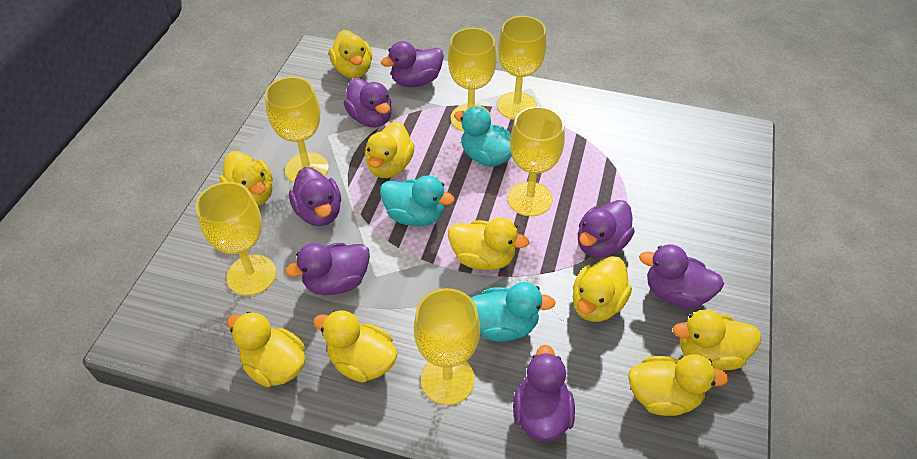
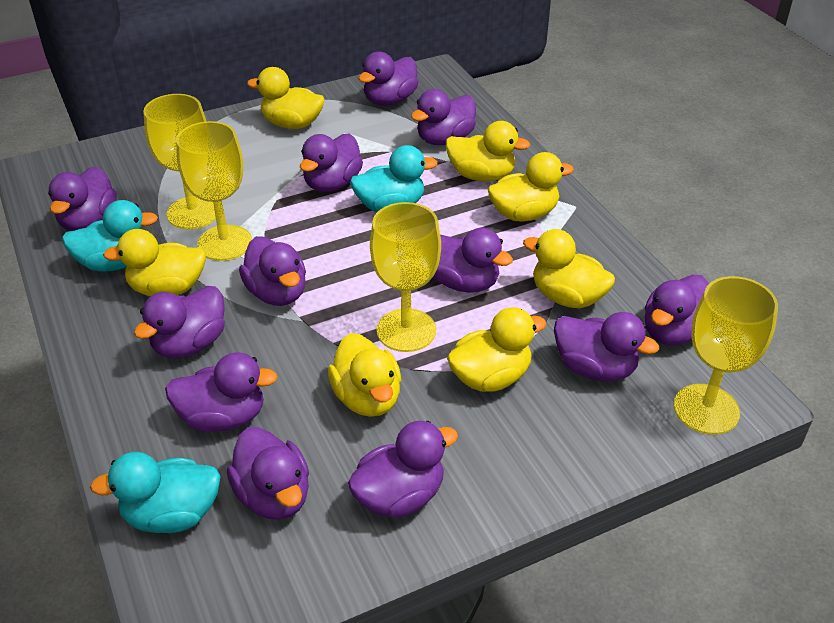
purple duck: [286,243,370,295] [289,167,341,226] [344,78,392,127] [381,41,444,87] [513,345,575,442] [578,200,635,258] [639,244,724,308] = 7 -> [48,166,117,231] [134,286,225,358] [165,352,278,432] [227,427,309,520] [239,236,306,306] [300,133,363,192] [348,421,458,518] [359,52,418,106] [411,89,476,145] [433,228,513,293] [554,312,659,381] [645,275,709,346] = 12
yellow duck: [219,151,273,205] [227,312,306,387] [313,310,398,383] [329,30,372,78] [365,122,414,178] [448,217,529,270] [573,256,632,322] [628,354,729,416] [673,310,761,370] = 9 -> [103,229,206,296] [247,67,325,129] [328,333,401,417] [446,121,531,182] [447,307,546,392] [488,152,574,222] [523,229,615,309] = 7
yellow goblet: [195,182,276,296] [265,77,329,183] [414,288,480,405] [448,28,497,132] [497,16,546,120] [508,106,565,216] = 6 -> [143,94,216,229] [176,121,252,261] [370,202,441,352] [674,276,778,435] = 4

